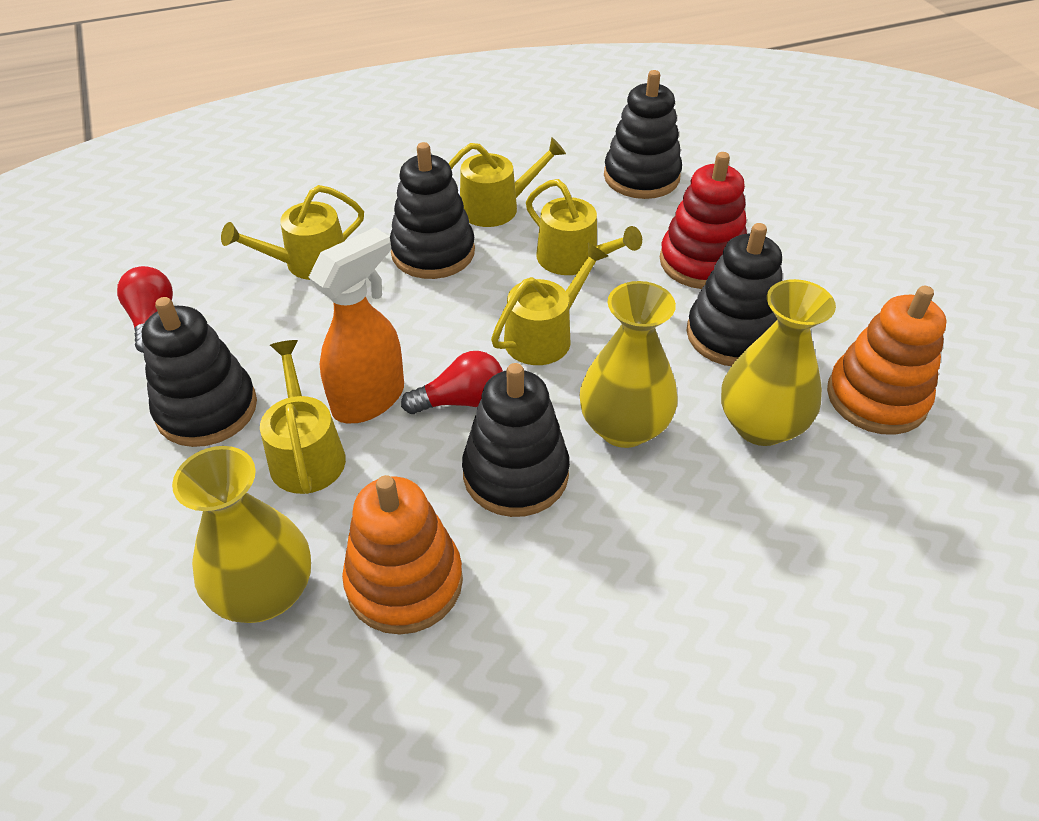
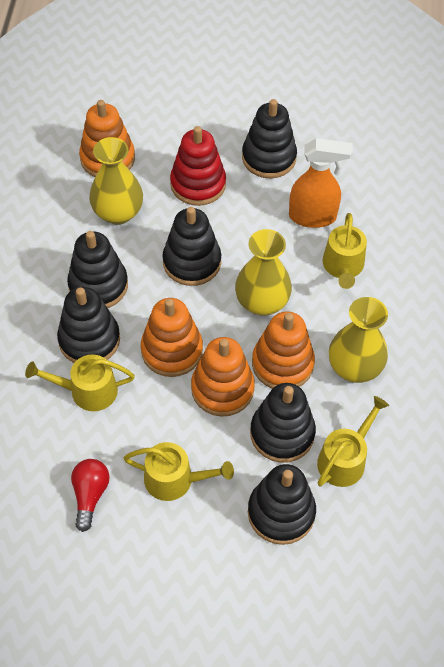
black stacking toy: [142,297,257,447] [390,142,475,279] [462,363,570,517] [604,70,682,199] [686,223,783,366] = 5 -> [57,287,120,363] [67,231,128,308] [162,207,221,286] [242,99,297,178] [248,464,316,545] [250,383,316,463] = 6
orange stacking toy: [342,475,463,635] [827,286,947,435] = 2 -> [79,100,135,177] [141,298,203,377] [191,337,255,417] [252,311,315,389] = 4
red light bulb: [117,266,173,353] [401,351,503,414] = 2 -> [71,459,109,532] = 1
yellow watering can: [221,185,364,280] [260,340,346,494] [449,137,566,227] [491,243,608,365] [526,179,642,275] = 5 -> [25,355,135,411] [124,442,234,501] [317,396,389,487] [323,213,367,289] = 4

